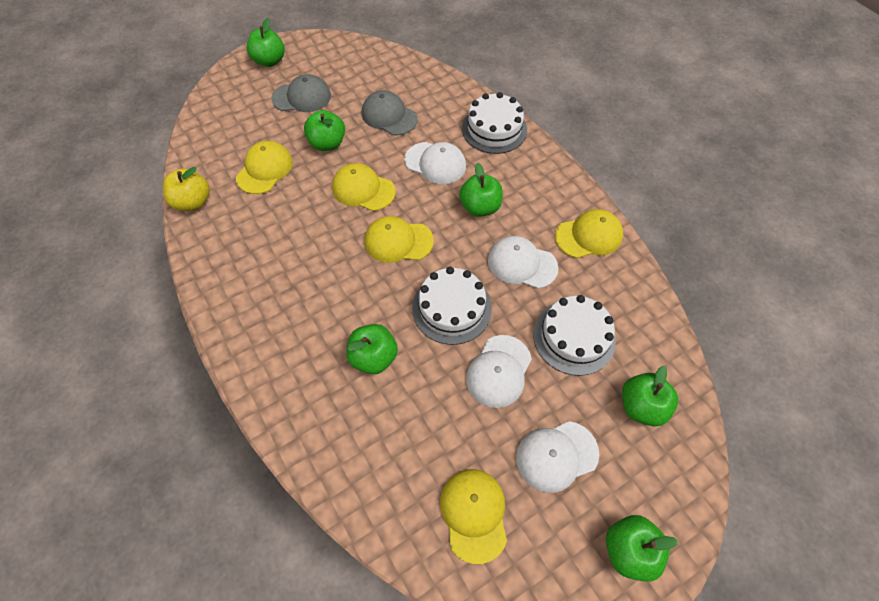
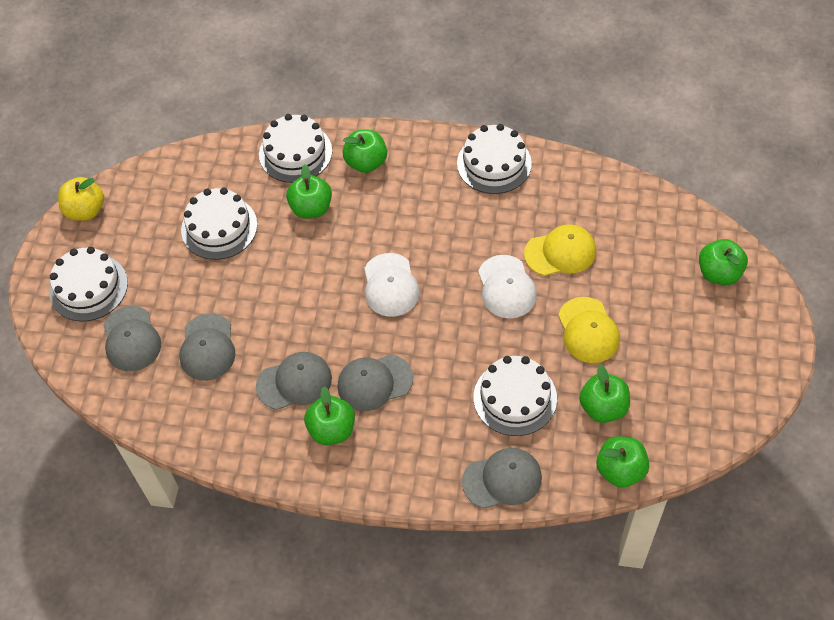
grey cap: [271,74,331,112] [362,90,418,135] = 2 -> [103,306,161,371] [179,313,236,381] [256,352,332,410] [337,354,413,411] [462,448,542,509] = 5
white cake: [412,267,492,345] [462,92,527,154] [533,295,616,376] = 3 -> [49,247,128,321] [181,188,257,260] [259,114,332,183] [457,124,532,194] [474,356,557,436] = 5
white cap: [404,142,466,184] [466,335,532,408] [488,236,559,289] [516,421,599,493] = 4 -> [364,253,419,317] [478,255,537,319] = 2
yellow cap: [236,141,293,194] [332,163,396,211] [365,216,434,263] [440,469,507,564] [555,209,623,258] = 5 -> [524,224,596,276] [558,297,620,363] = 2

